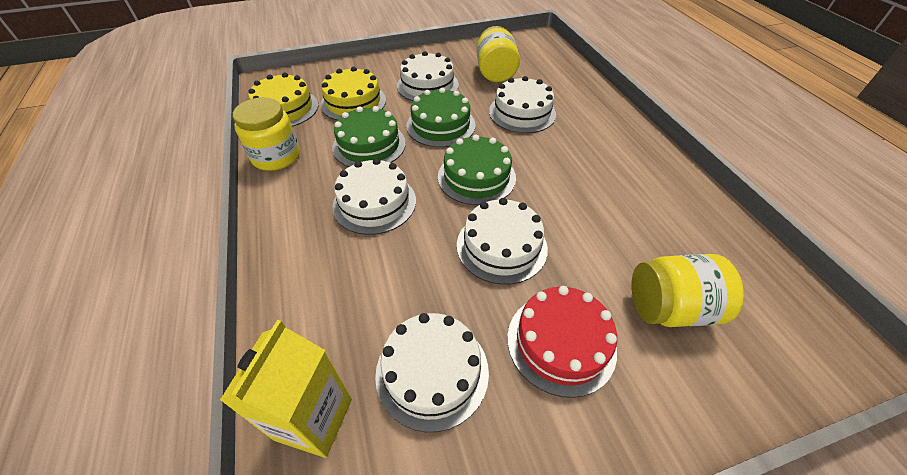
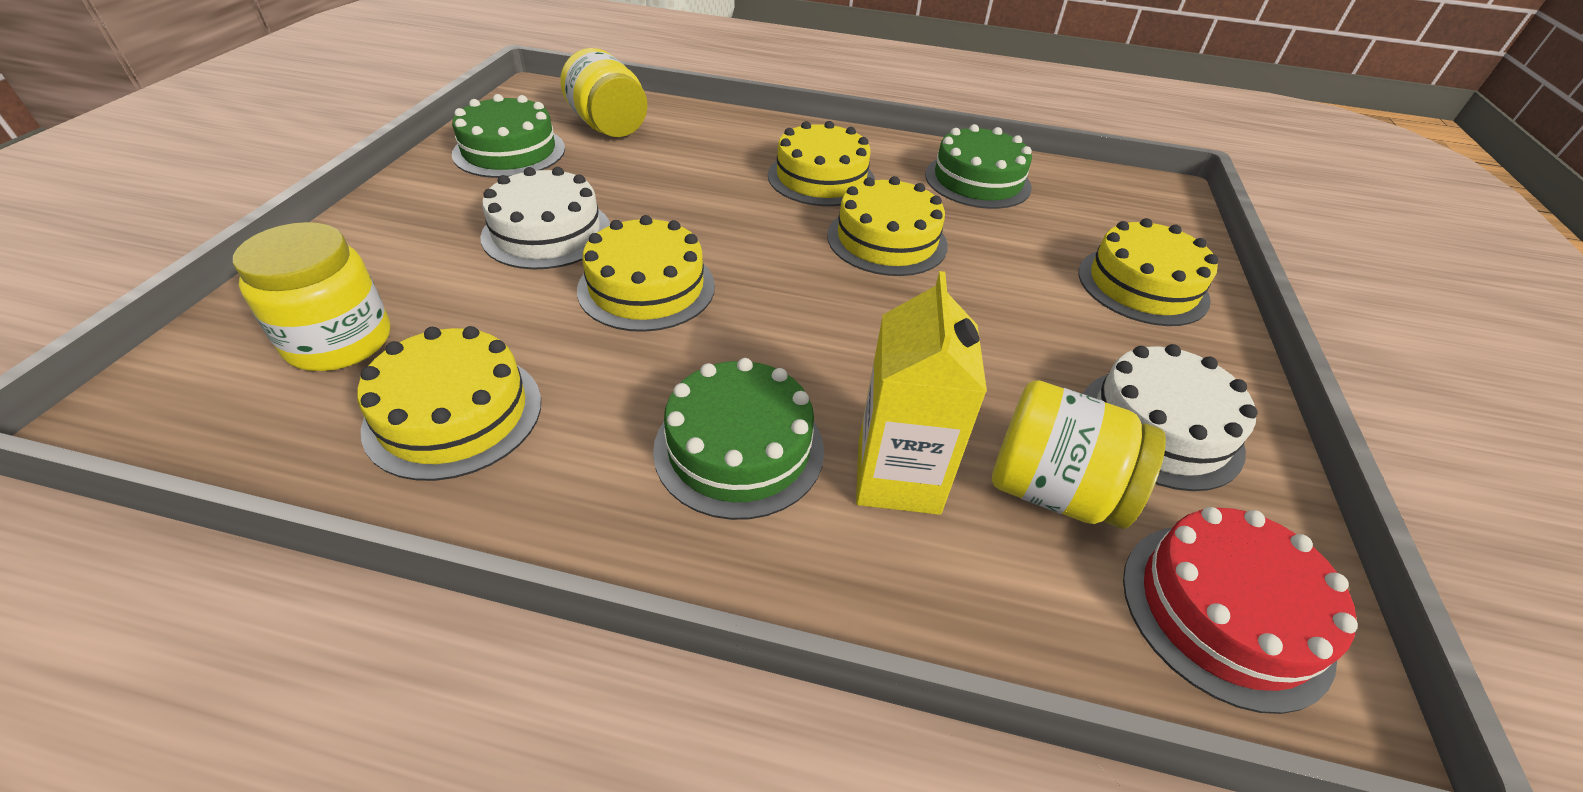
white cake: [332,158,416,235] [375,313,489,432] [397,51,459,101] [457,198,548,285] [489,76,556,133] = 5 -> [480,167,610,269] [1083,344,1258,491] = 2
yellow cake: [248,73,318,126] [320,67,386,120] = 2 -> [357,326,541,481] [577,215,715,332] [768,121,875,206] [827,176,948,276] [1078,218,1218,326] = 5

